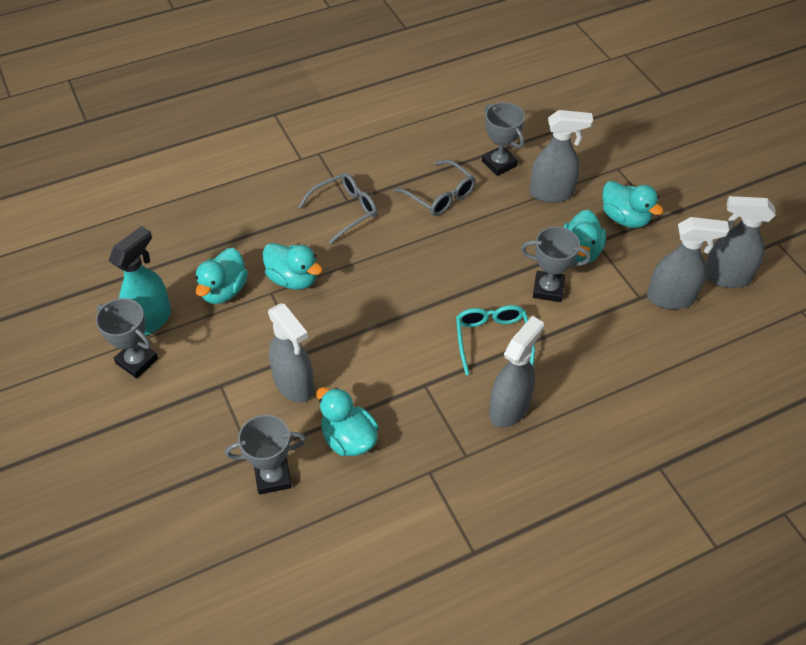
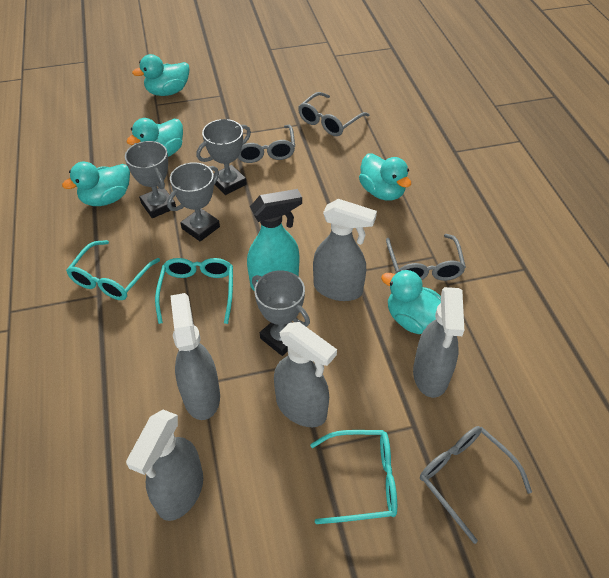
grey glasses: [298,173,377,244] [395,160,476,216] = 2 -> [238,125,295,163] [298,92,369,136] [386,234,466,281] [420,426,532,544] = 4
turquoise glasses: [456,305,535,375] = 1 -> [66,240,160,300] [155,258,233,324] [310,430,397,524] = 3

